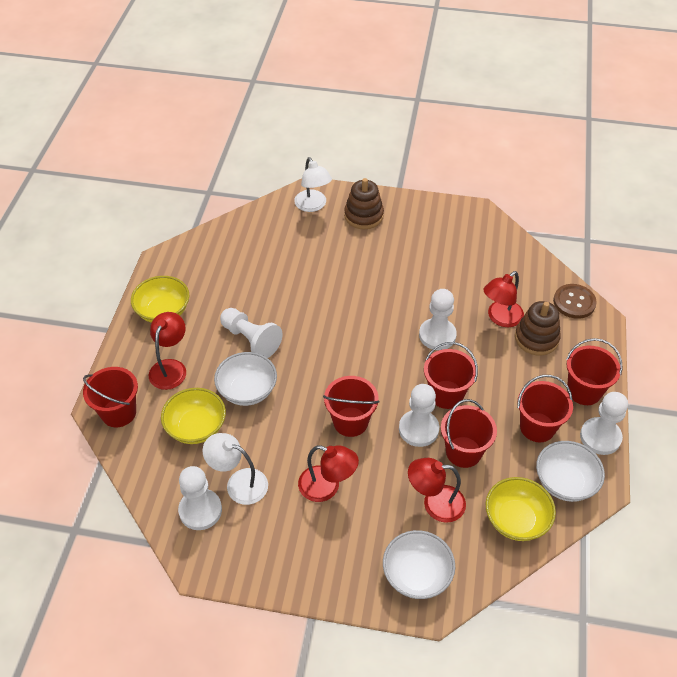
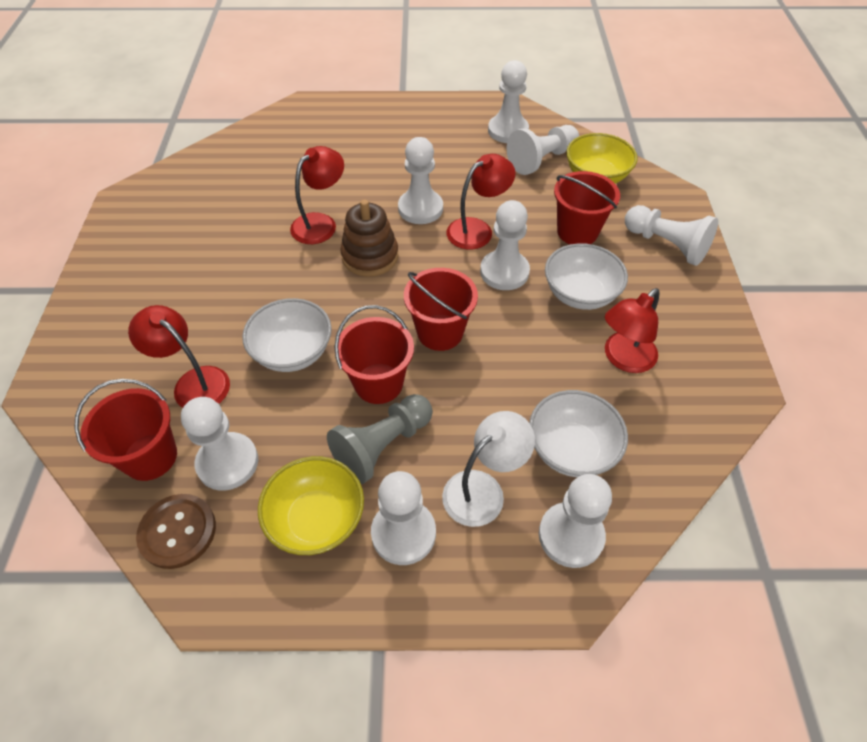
brown stacking toy: [344,178,384,229] [515,301,561,356] = 2 -> [340,199,399,277] = 1
grey pawn: none = 0 -> [327,394,433,484] = 1
red bucket: [83,367,138,427] [323,376,380,437] [424,342,478,409] [441,399,497,468] [517,375,573,442] [566,338,623,405] = 6 -> [74,379,177,481] [334,305,414,404] [404,268,478,351] [554,171,620,244] = 4
white lamp: [203,433,268,505] [294,157,332,212] = 2 -> [442,411,535,527] = 1
white pawn: [178,466,222,530] [220,308,282,358] [399,384,439,447] [419,289,457,350] [580,392,628,455] = 5 -> [181,397,258,491] [371,471,436,565] [398,137,443,224] [480,200,530,290] [488,60,529,143] [507,125,579,175] [539,474,612,568] [625,205,718,266] = 8
yellow bowl: [131,276,189,323] [161,388,226,444] [486,477,556,541] = 3 -> [258,456,364,555] [566,133,638,184] = 2

